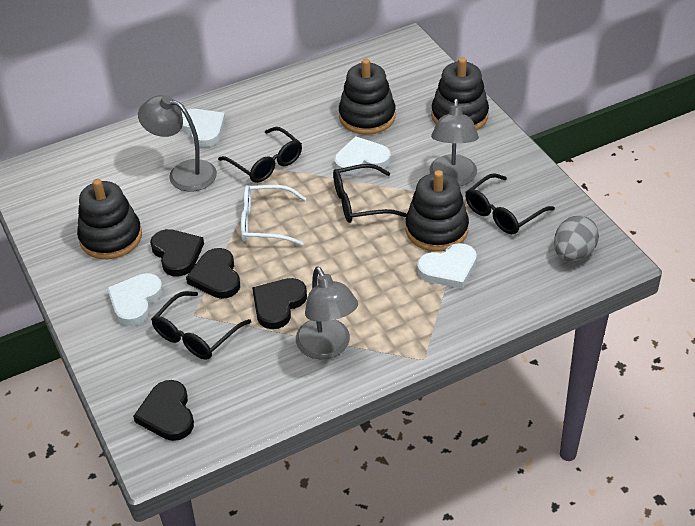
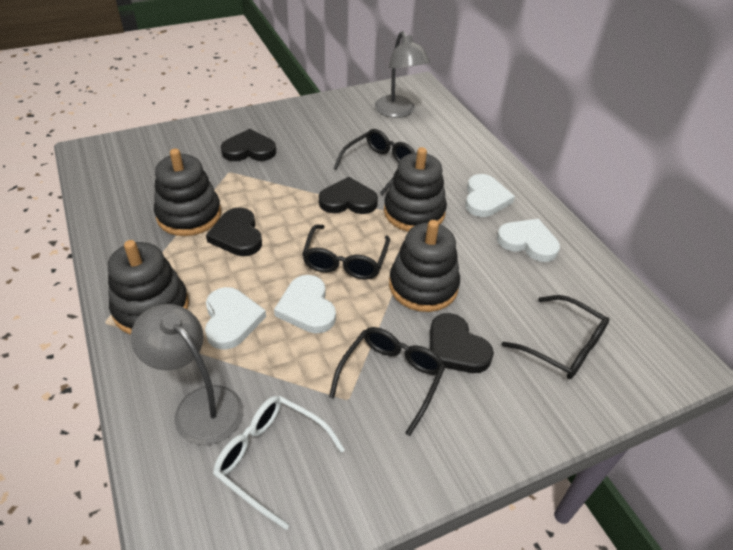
grey egg: [554,215,599,261] = 1 -> none = 0
grey lamp: [138,95,217,192] [296,267,358,359] [429,99,479,186] = 3 -> [131,304,244,445] [375,31,430,118] = 2

